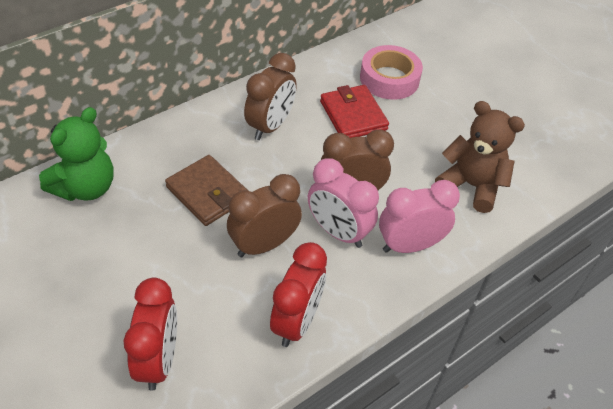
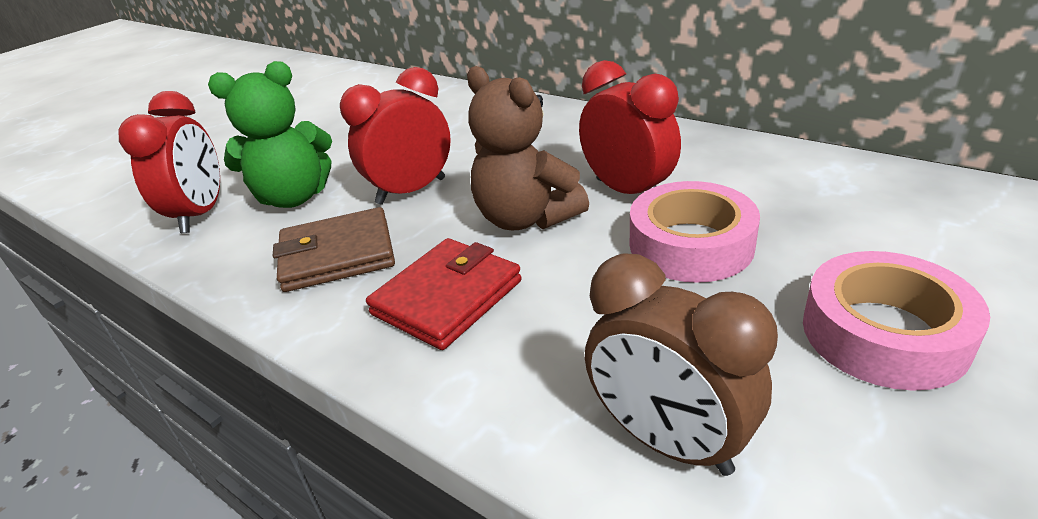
brown clock: [227,174,302,257] [244,53,297,140] [321,129,394,190] = 3 -> [585,253,778,476] = 1
pink clock: [308,158,379,248] [379,180,460,253] = 2 -> none = 0
pink tape: [360,45,423,100] = 1 -> [630,181,760,283] [803,251,990,391] = 2
red clock: [124,278,177,391] [270,242,327,347] = 2 -> [119,91,220,233] [340,67,451,205] [579,60,681,194] = 3

